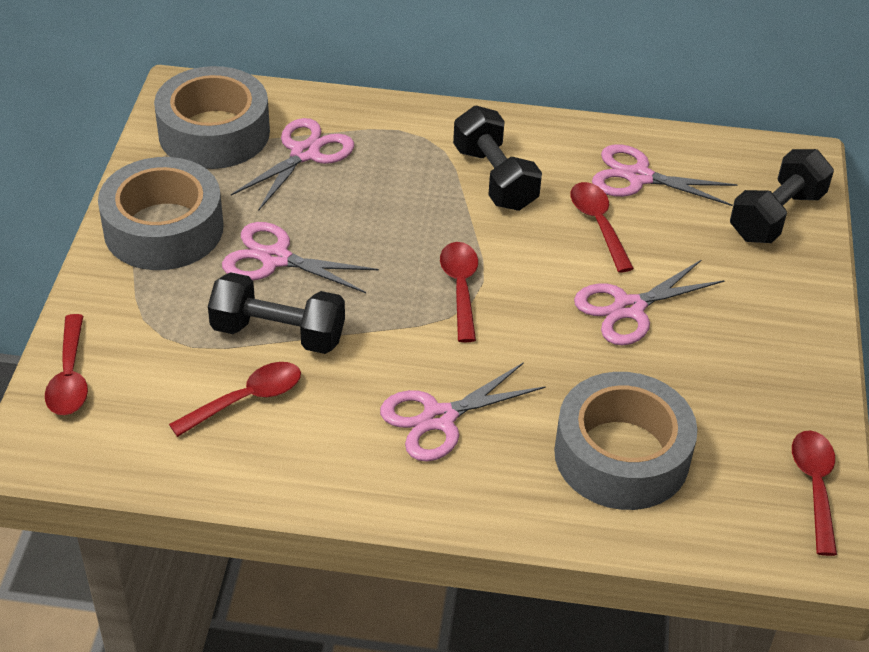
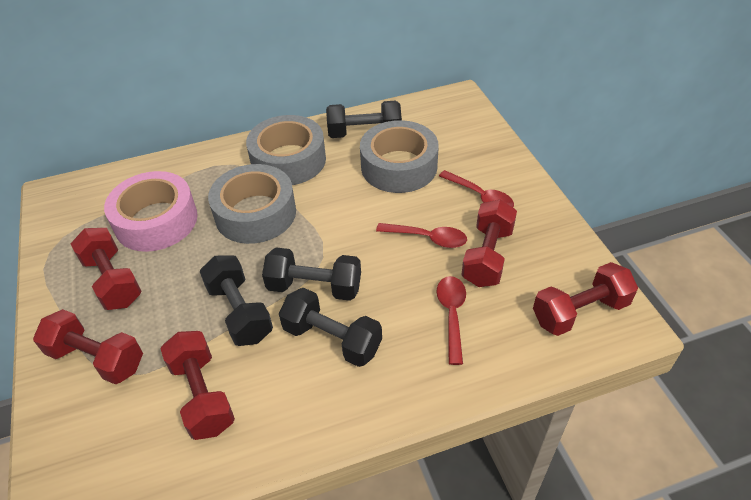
black dumbbell: [208,272,345,354] [453,106,542,211] [730,149,834,243] = 3 -> [200,255,273,346] [262,248,361,301] [279,288,382,367] [326,101,402,138] = 4
pink scissors: [222,222,379,293] [231,118,354,211] [380,362,545,462] [574,259,725,345] [592,144,738,206] = 5 -> none = 0
pink tape: none = 0 -> [104,171,198,252] = 1
red dumbbell: none = 0 -> [33,309,143,384] [71,228,142,310] [160,331,235,440] [461,199,517,287] [533,262,638,336] = 5
red spoon: [45,314,88,415] [169,362,301,437] [440,242,478,342] [571,182,634,273] [792,430,837,556] = 5 -> [376,223,467,248] [437,276,466,365] [439,170,514,207] = 3

